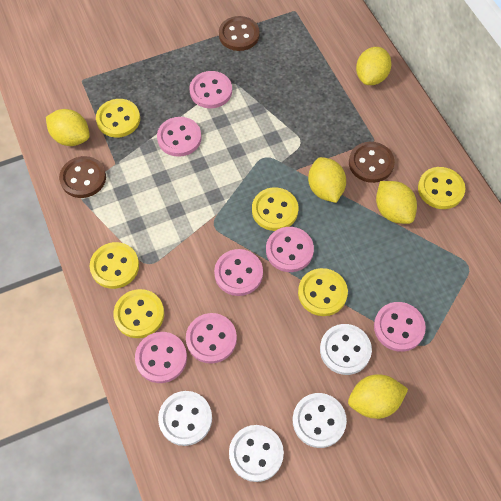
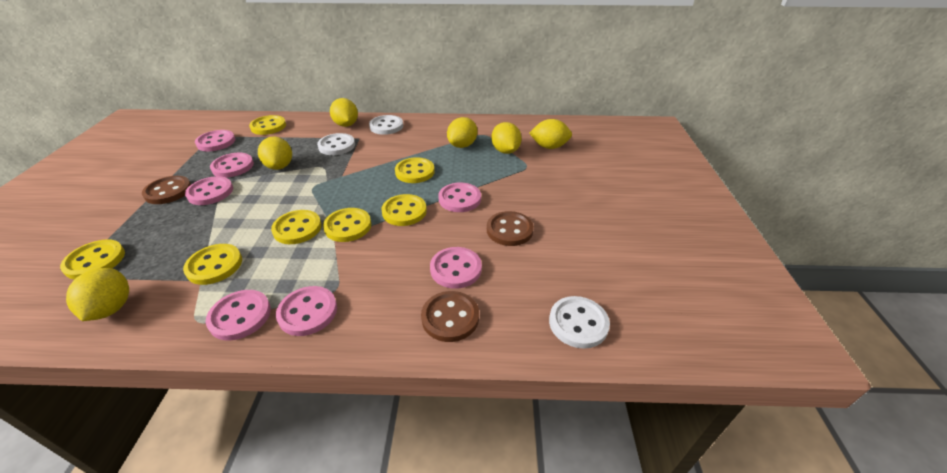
white button: [158,391,212,446] [229,425,284,482] [293,393,347,448] [320,324,372,375] = 4 -> [317,133,355,155] [369,115,403,135] [549,296,610,349] = 3
yellow button: [90,242,139,289] [96,99,140,138] [113,289,164,338] [252,187,298,231] [298,268,348,316] [418,167,465,209] = 6 -> [60,240,125,279] [183,244,242,285] [249,115,286,135] [271,210,322,244] [323,208,371,242] [382,194,427,226] [395,157,435,183] = 7
yellow lemon: [46,109,90,146] [308,157,346,203] [348,375,408,419] [356,47,391,85] [376,181,417,224] = 5 -> [66,268,129,321] [258,137,292,170] [330,98,358,127] [447,117,478,148] [491,122,522,154] [529,119,572,149] = 6

